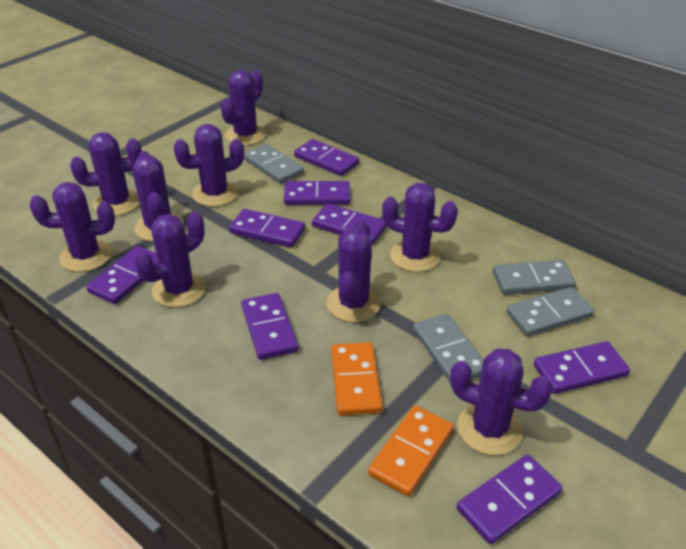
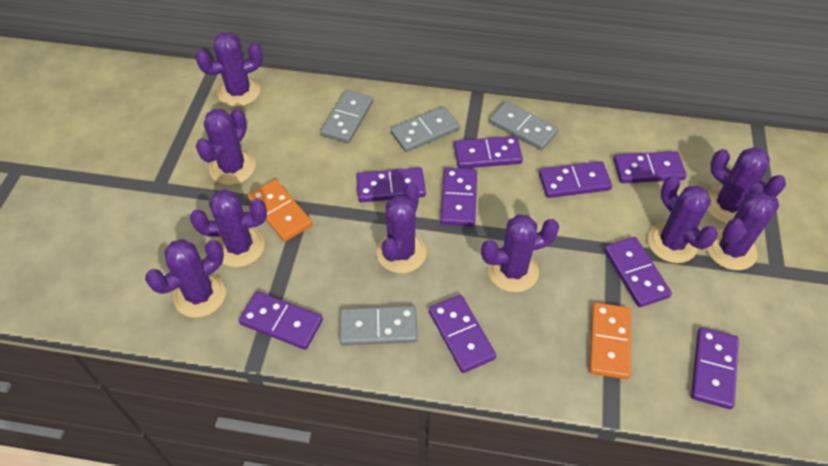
purple domino: [86,246,158,304] [229,209,305,248] [241,293,298,360] [284,181,350,205] [294,139,359,176] [312,203,387,245] [457,455,563,544] [534,341,630,394] = 8 -> [239,291,323,350] [356,168,426,202] [429,295,496,373] [440,168,477,227] [454,136,523,169] [539,161,612,198] [604,237,672,307] [613,151,687,183] [691,327,739,409] = 9

